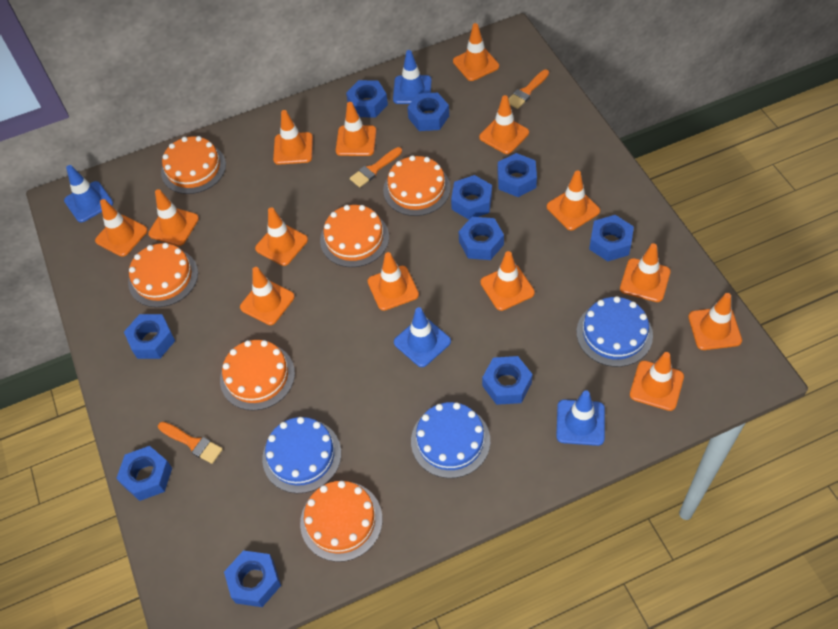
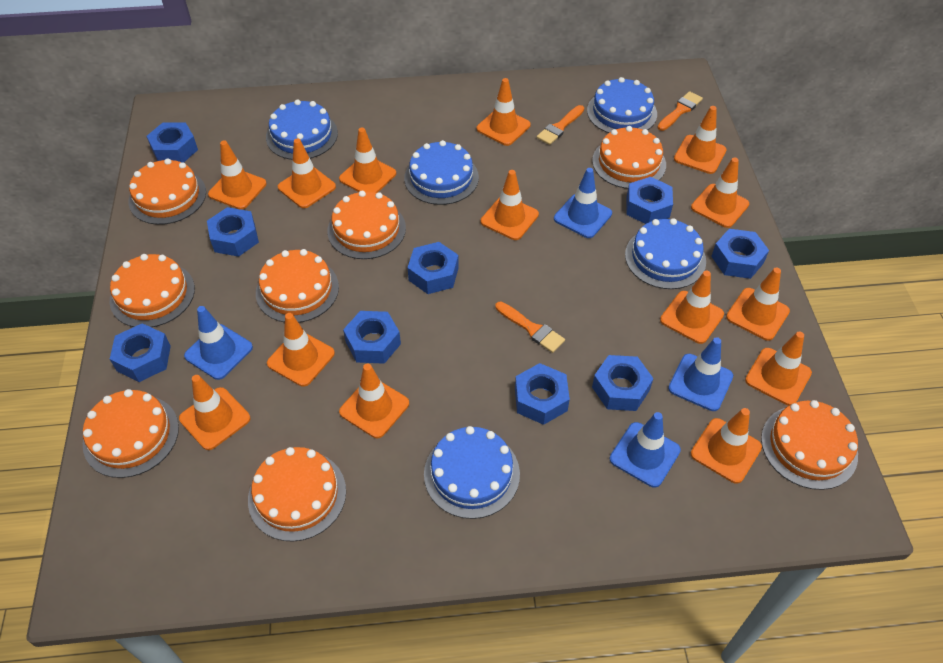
blue cake: [262,417,341,493] [411,402,490,478] [577,296,653,367] = 3 -> [266,100,338,160] [404,140,479,205] [424,426,520,519] [587,77,657,133] [625,218,706,289] = 5
blue nut: [116,446,172,501] [124,314,175,359] [224,550,281,607] [346,80,388,118] [407,93,449,131] [451,175,492,220] [458,217,504,260] [482,356,533,405] [498,153,537,197] [589,215,634,262] = 10 -> [110,323,171,382] [147,122,198,163] [207,207,259,257] [343,311,401,364] [407,242,459,294] [515,363,570,425] [592,355,654,411] [626,177,673,224] [711,229,769,279] = 9
orange cake: [128,243,198,307] [161,136,226,194] [220,340,295,411] [300,481,382,562] [320,205,389,267] [383,155,451,216] = 6 -> [83,389,179,478] [110,254,195,327] [129,159,206,225] [248,447,346,542] [256,249,339,323] [327,191,406,259] [592,126,666,189] [761,400,858,490] = 8

